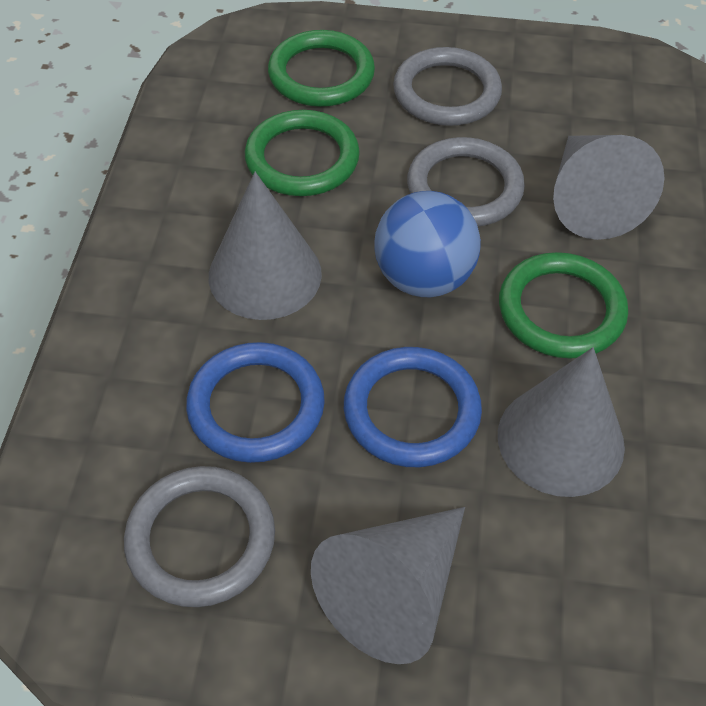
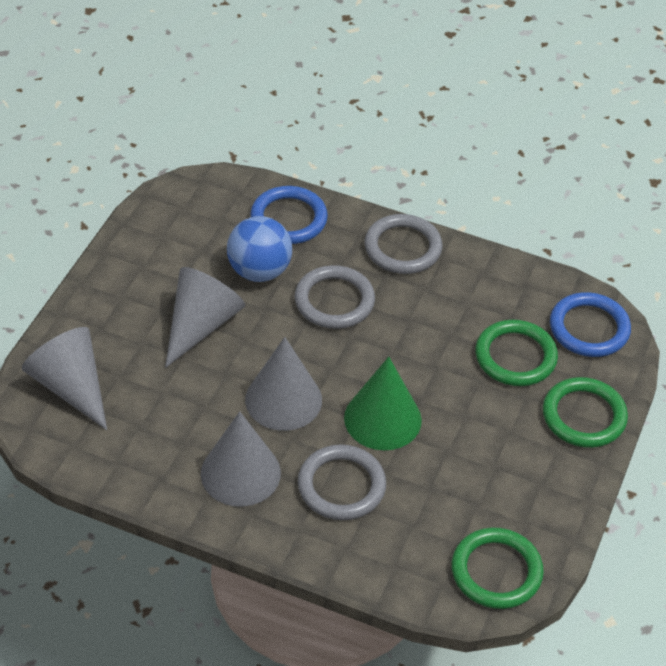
green cone: none = 0 -> [344,357,422,450] = 1

